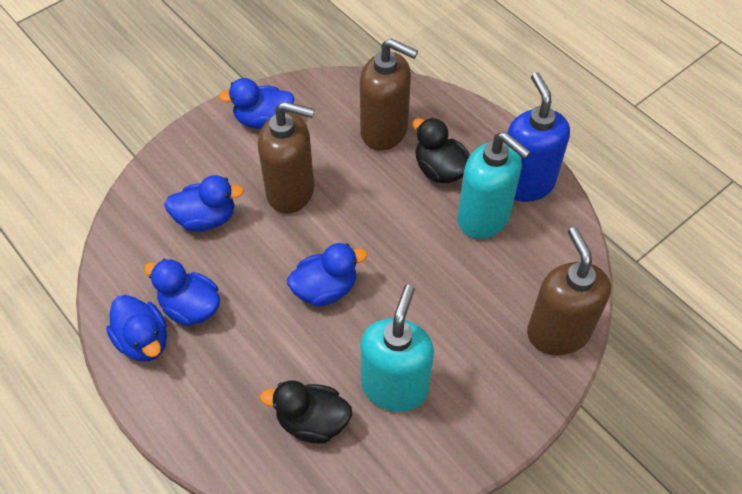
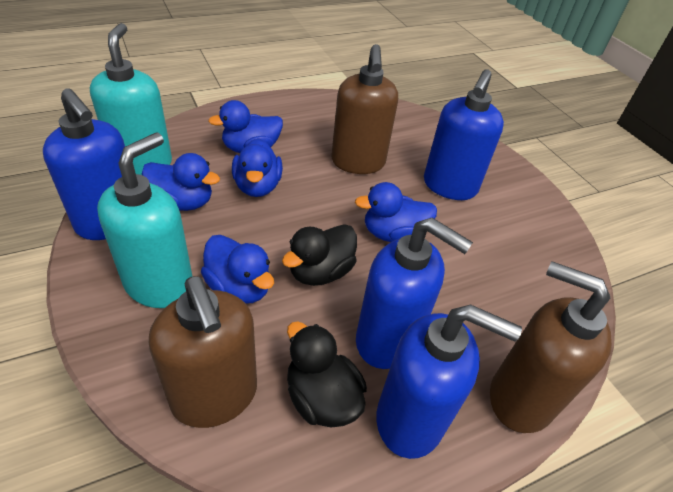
blue soap dispenser: [507,72,570,202] = 1 -> [43,89,125,240] [356,218,473,369] [376,305,522,459] [424,69,504,200] = 4

